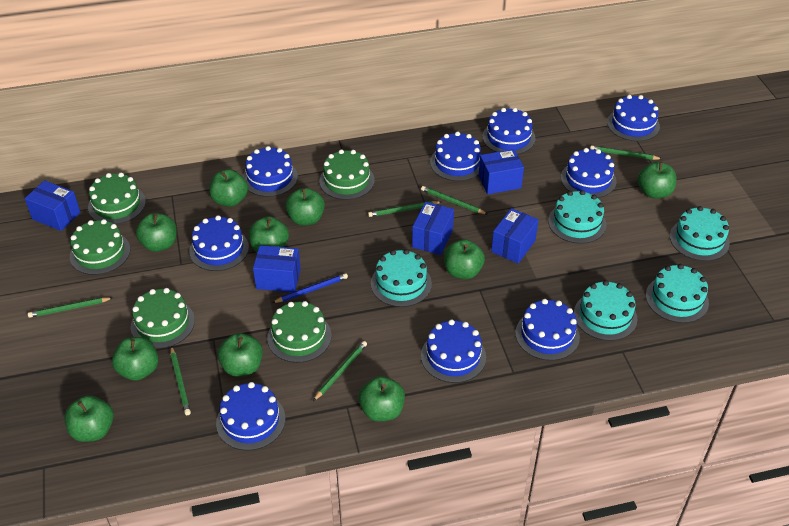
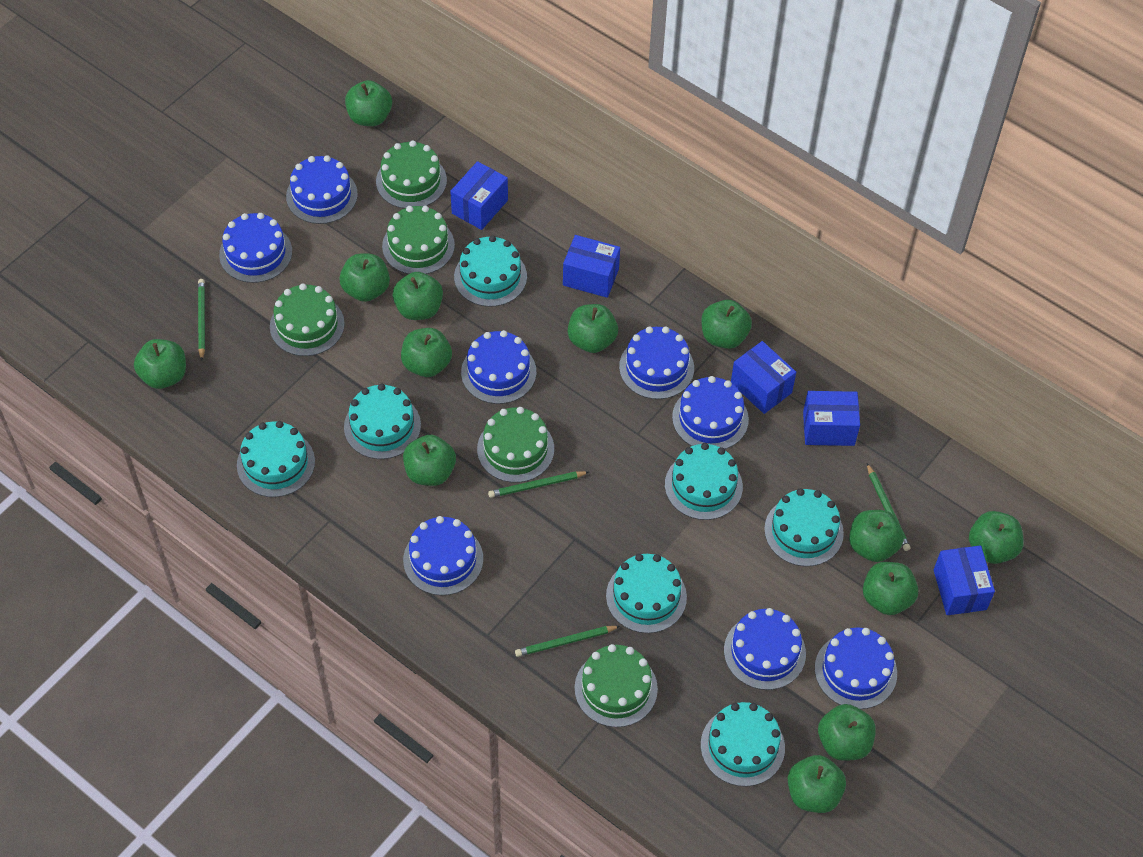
blue cake: [189,215,249,271] [216,382,285,451] [243,146,298,197] [421,319,486,383] [430,132,481,181] [482,108,535,154] [515,299,580,361] [561,148,616,198] [607,95,660,141] = 9 -> [219,213,292,283] [286,155,358,224] [403,516,483,595] [461,330,536,404] [619,326,694,399] [672,376,749,449] [724,608,806,690] [815,627,897,709] = 8
blue pencil: [272,273,348,303] = 1 -> none = 0
green apple: [64,395,114,442] [112,337,158,381] [136,213,177,252] [209,169,248,207] [217,333,263,377] [249,216,289,252] [285,188,325,226] [358,376,405,422] [444,239,485,279] [638,162,677,199] = 10 -> [134,339,186,389] [339,253,390,302] [345,80,392,126] [392,272,443,320] [401,328,452,377] [403,435,456,486] [568,304,618,353] [701,300,752,349] [788,755,846,813] [818,704,876,761] [849,510,904,562] [863,562,918,615] [969,511,1024,564] = 13
green pencil: [28,297,112,318] [171,346,191,415] [313,341,367,401] [368,201,441,217] [421,186,487,214] [590,145,662,160] = 6 -> [198,279,205,361] [488,471,589,498] [515,626,620,657] [867,463,911,551] = 4
turquoise cake: [371,249,432,307] [548,190,606,244] [574,280,637,341] [646,264,709,323] [670,206,730,261] = 5 -> [237,421,315,497] [344,383,421,459] [454,235,527,307] [606,554,687,633] [665,443,743,520] [701,702,785,787] [764,488,844,567] = 7

